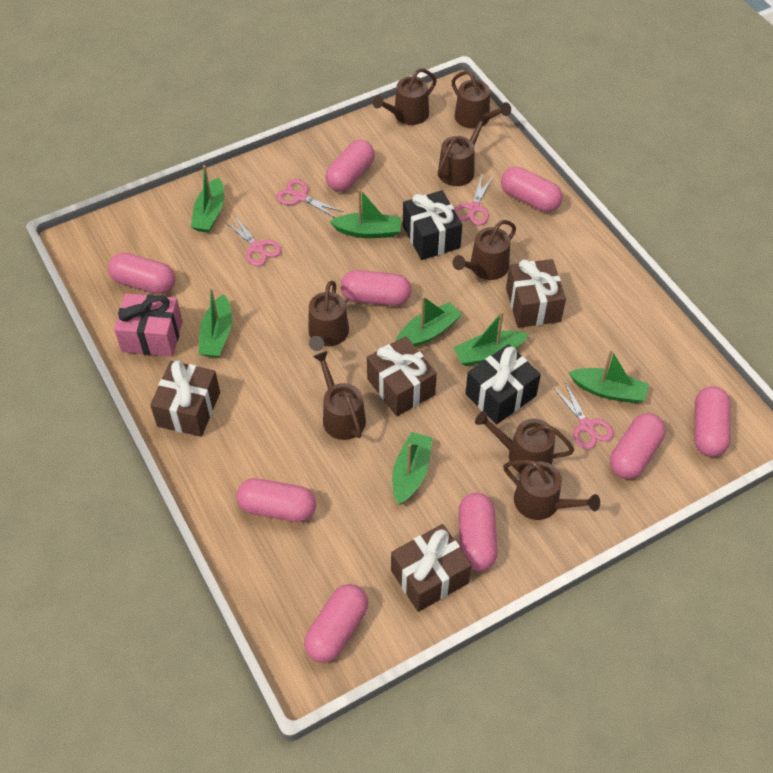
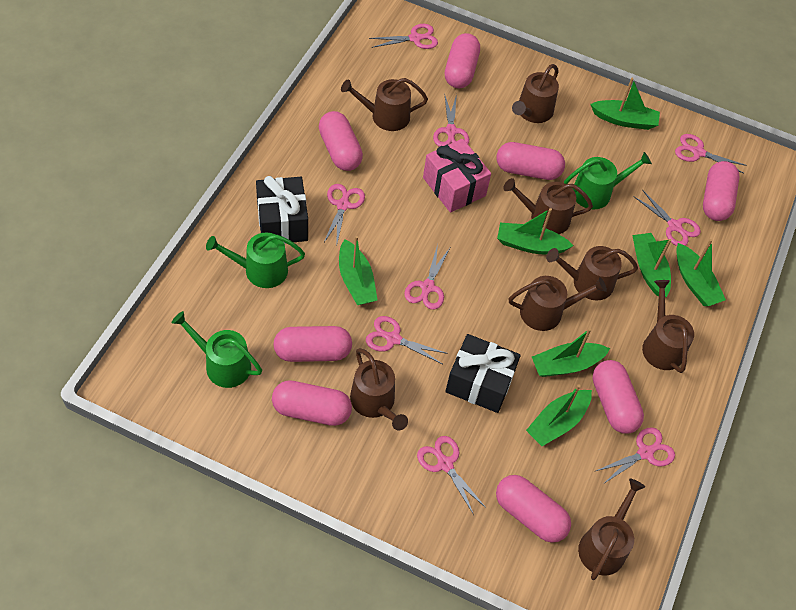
brown gift: [150,360,220,437] [367,336,437,416] [391,524,472,612] [506,259,566,328] = 4 -> none = 0
green watering can: none = 0 -> [172,311,262,388] [206,232,305,288] [564,152,652,209] = 3
pink capsule: [108,253,175,294] [236,478,316,522] [304,584,368,663] [325,140,375,192] [341,270,411,306] [458,493,497,571] [501,167,563,212] [610,413,666,479] [694,386,731,457] = 9 -> [272,380,352,426] [273,326,352,362] [319,111,363,171] [445,33,480,88] [496,142,565,180] [496,475,571,543] [593,360,644,433] [703,161,739,221] = 8
pink scissors: [224,216,281,266] [276,179,344,218] [454,175,494,226] [552,382,614,449] = 4 -> [323,184,365,247] [366,316,448,364] [369,24,438,49] [404,244,450,310] [417,436,486,515] [433,94,469,147] [596,427,675,483] [634,190,701,246] [675,134,747,174] = 9

